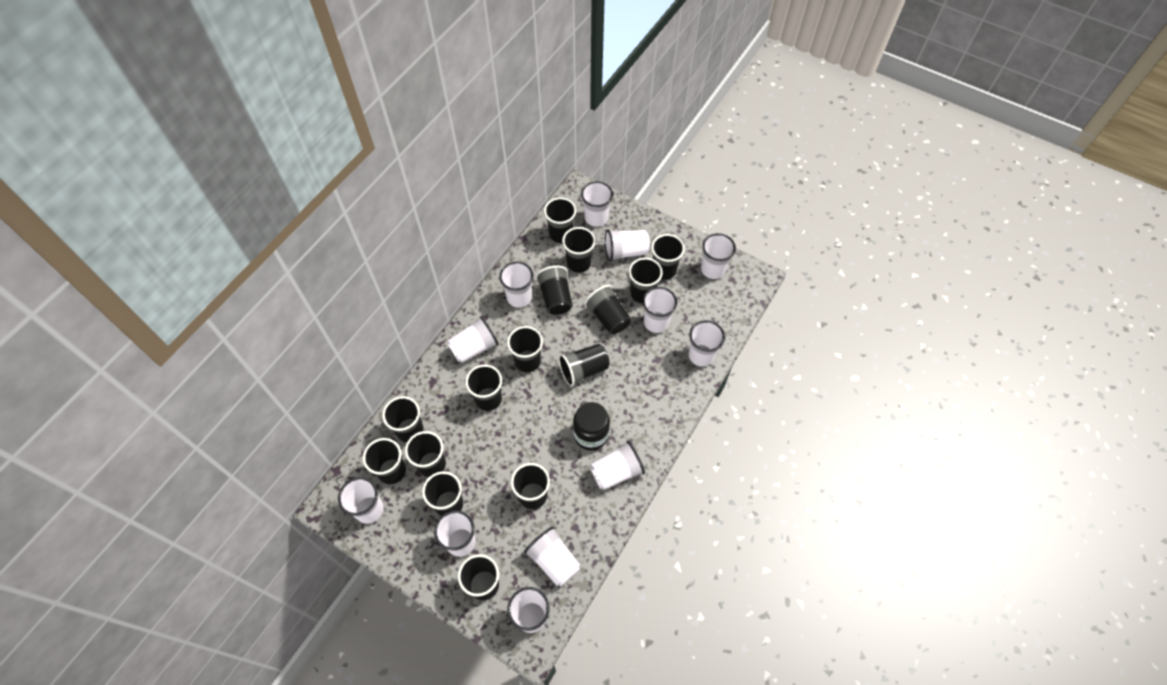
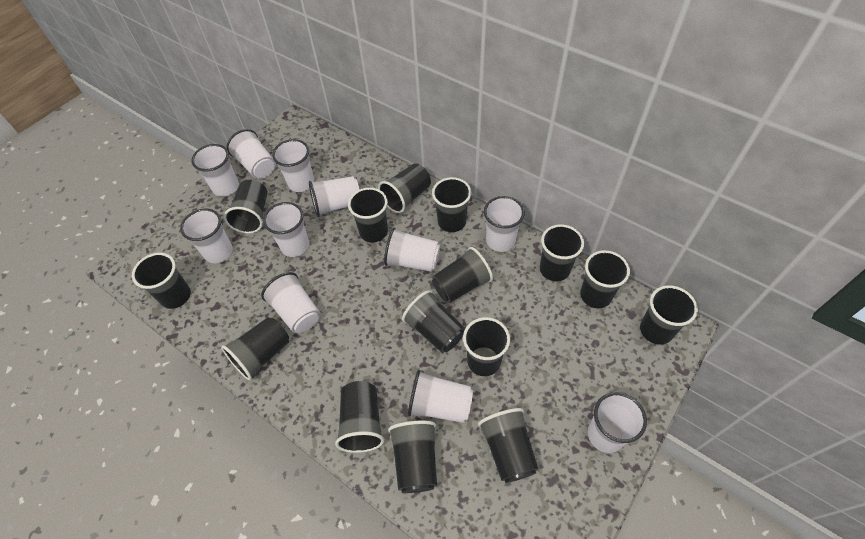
black jar: [573,402,610,451] = 1 -> none = 0
white cup: [338,477,384,524] [434,510,476,557] [447,316,499,363] [499,262,533,308] [507,587,550,633] [524,526,581,586] [581,181,613,227] [590,441,645,490] [605,229,650,262] [643,287,677,333] [689,320,725,367] [701,233,736,279] = 12 -> [180,209,233,264] [191,144,239,197] [226,129,276,179] [261,272,320,333] [263,202,309,257] [272,139,314,192] [309,176,360,217] [384,228,440,272] [408,370,473,423] [484,196,525,252] [588,392,647,453] = 11

